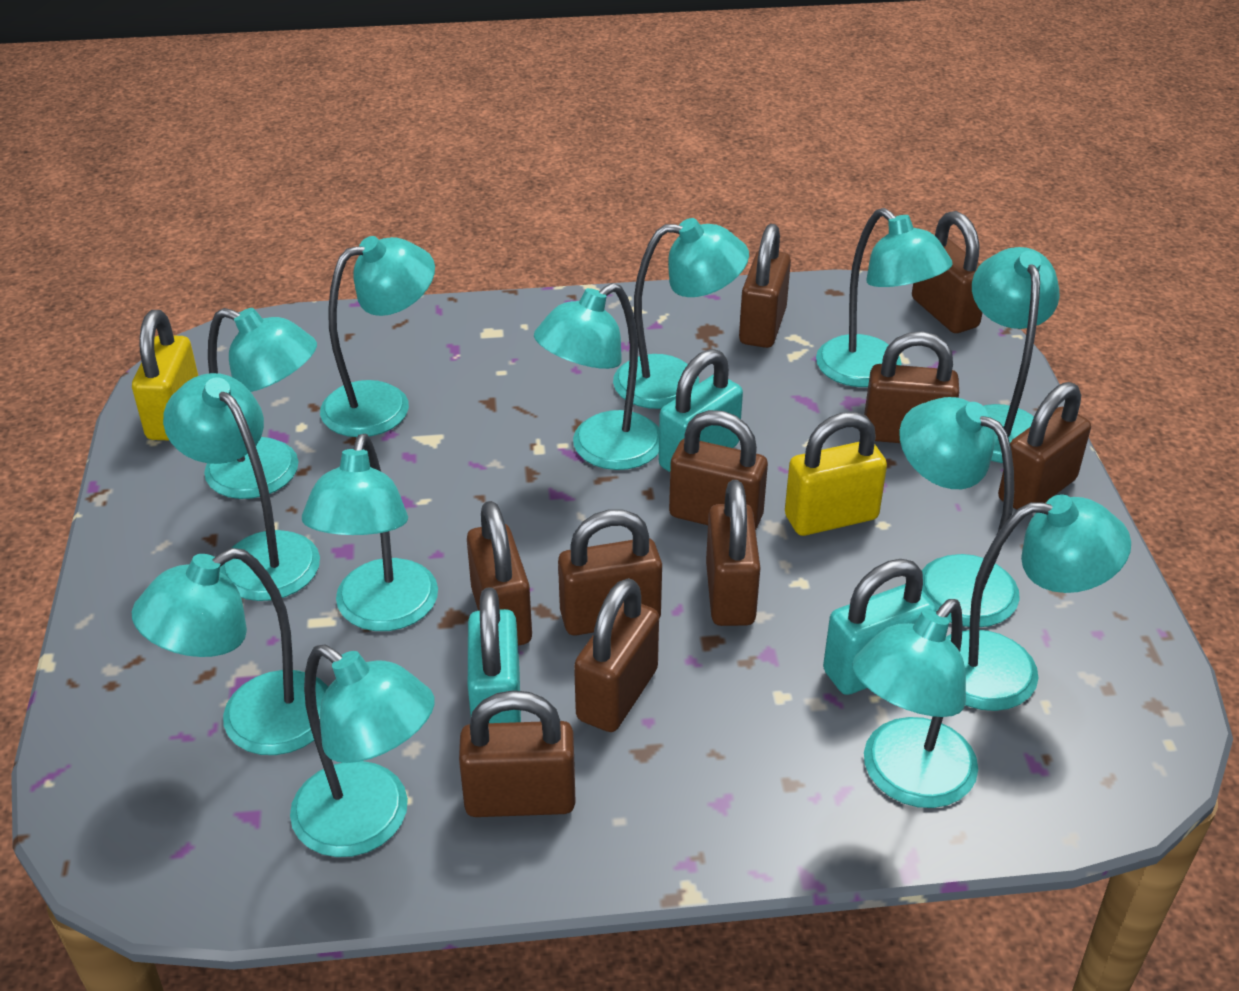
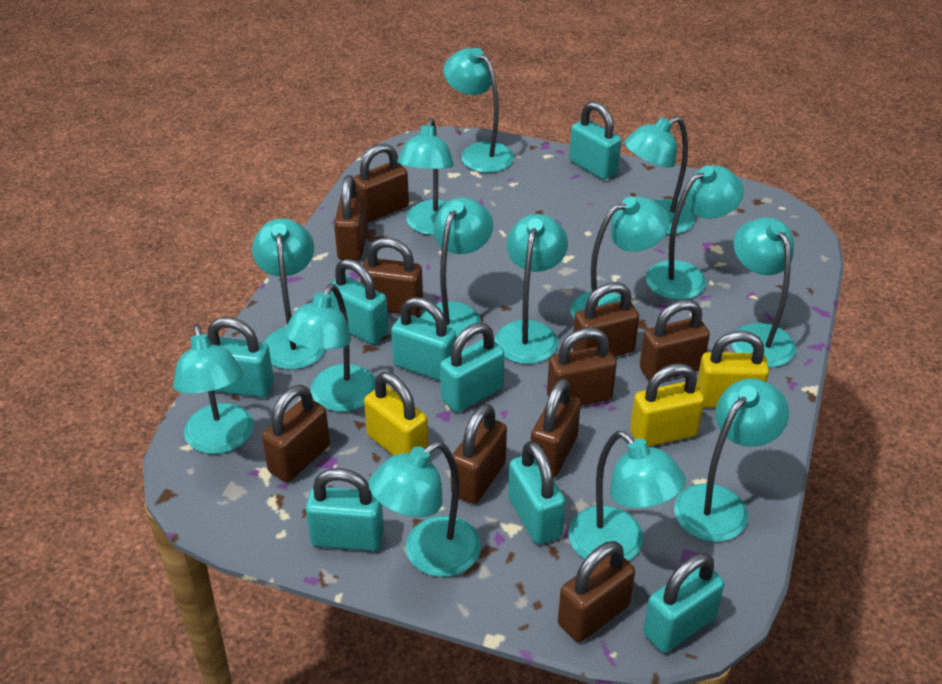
turquoise lamp: [132,548,328,755] [163,373,320,601] [204,308,317,499] [290,645,435,857] [302,434,438,631] [320,236,435,437] [534,283,659,470] [613,218,749,409] [816,208,953,387] [852,599,978,808] [899,397,1020,627] [947,494,1131,711] [972,247,1060,463] = 13 -> [173,324,253,454] [252,218,325,370] [284,284,376,412] [368,441,481,577] [397,118,454,235] [420,198,493,339] [443,48,514,173] [495,214,568,364] [568,431,686,561] [570,197,670,319] [624,116,695,235] [646,165,744,300] [674,379,789,542] [732,217,796,368] = 14
turquoise padlock: [468,587,521,723] [659,349,743,472] [823,559,937,695] = 3 -> [208,317,274,397] [306,468,384,551] [328,259,389,344] [391,297,457,381] [440,323,505,412] [508,441,565,544] [569,101,621,180] [643,553,724,653] = 8
yellow padlock: [132,310,198,441] [785,412,887,536] = 2 -> [364,372,428,456] [630,364,705,447] [697,331,769,408] = 3

